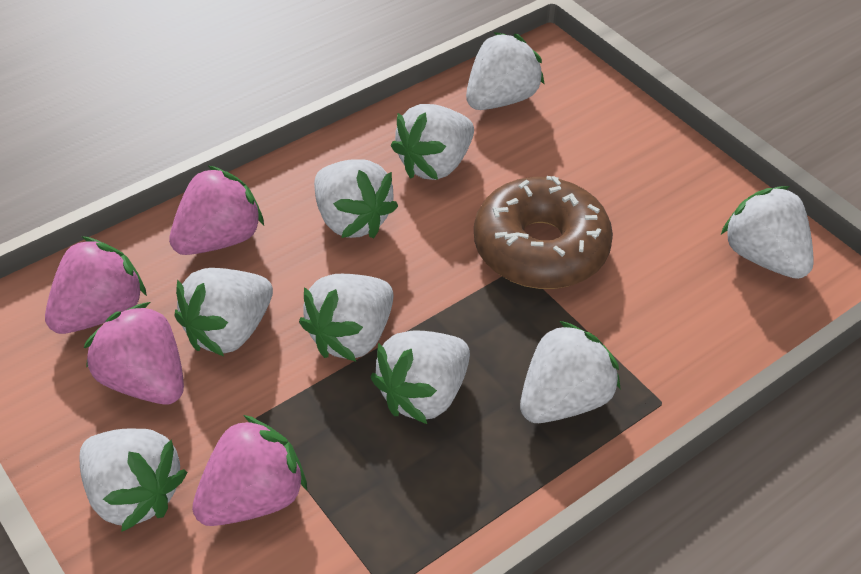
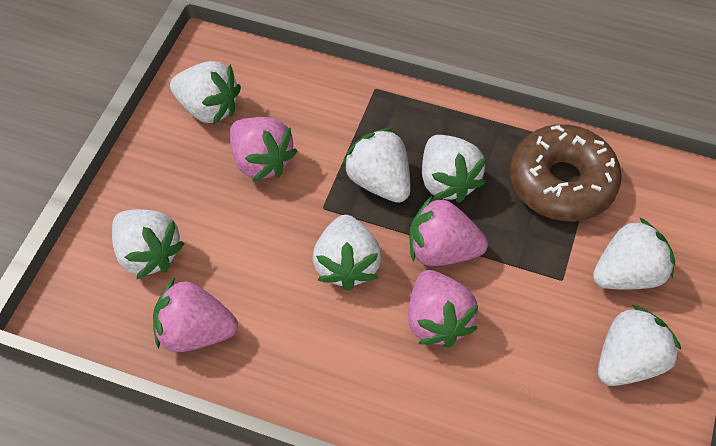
white strawberry: [80,428,188,532] [174,268,273,356] [299,274,394,362] [314,159,398,238] [370,331,470,424] [391,104,474,180] [466,32,545,110] [520,321,621,423] [721,186,814,279] = 9 -> [112,209,185,279] [170,61,241,125] [313,215,382,291] [342,128,410,203] [422,135,486,203] [593,217,675,290] [598,305,681,386] = 7

